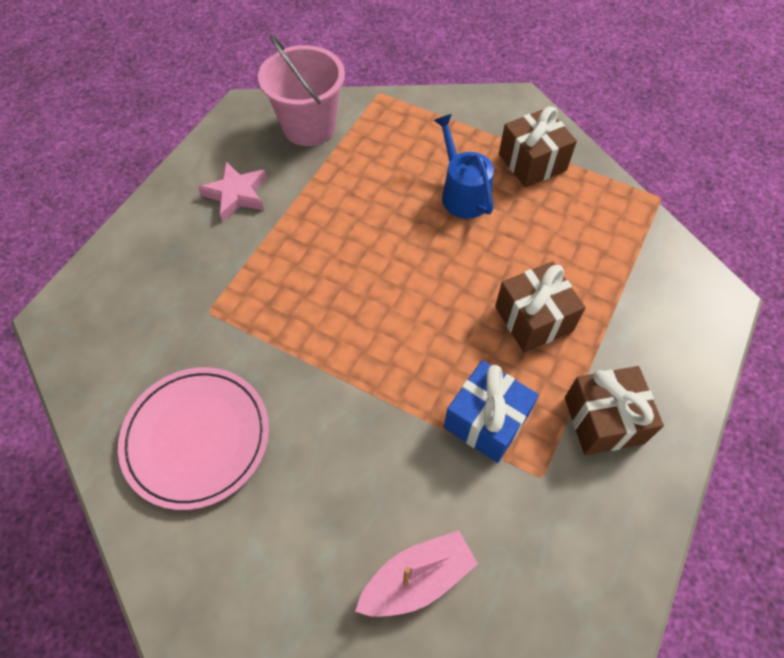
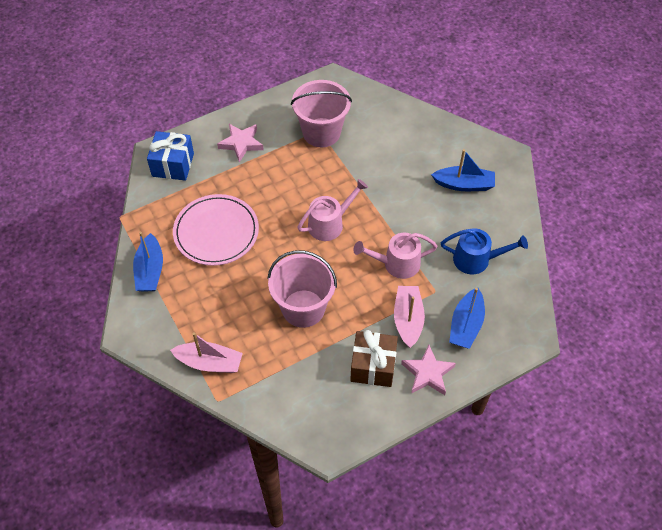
blue boat: none = 0 -> [133,232,163,292] [431,149,495,191] [449,288,485,349] = 3
brown gift: [495,262,586,352] [499,106,577,187] [565,366,664,455] = 3 -> [350,330,398,387] = 1
pink boat: [355,530,478,617] = 1 -> [170,332,243,373] [394,286,425,348] = 2
pink bucket: [258,34,345,146] = 1 -> [267,250,337,328] [291,80,352,147] = 2
pink star: [198,162,267,221] = 1 -> [217,124,264,162] [401,345,456,395] = 2
pink watering can: none = 0 -> [297,179,368,241] [353,233,438,279] = 2

